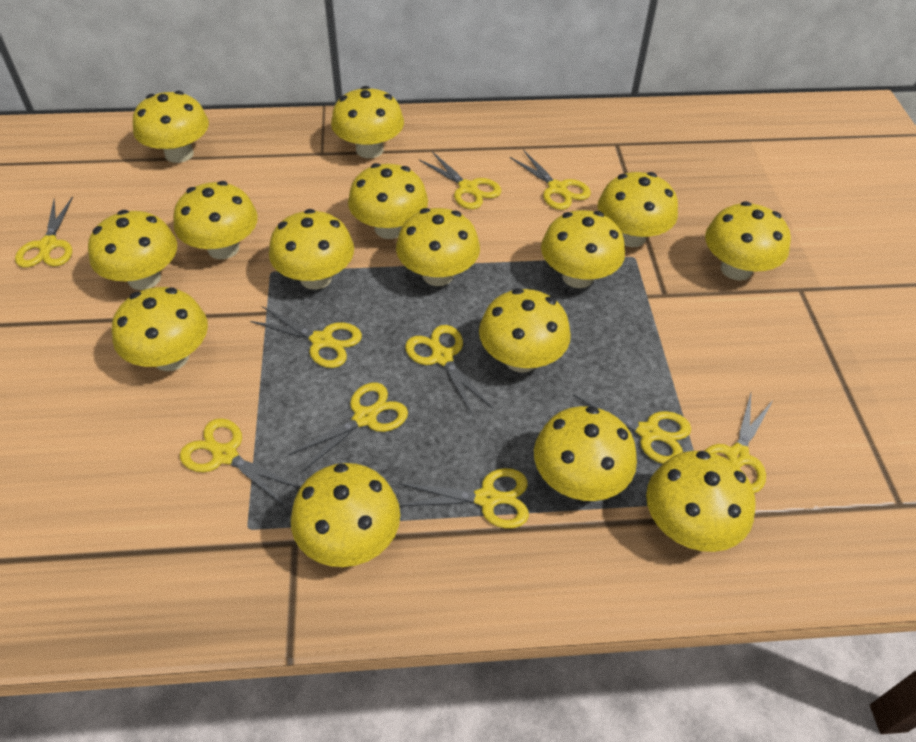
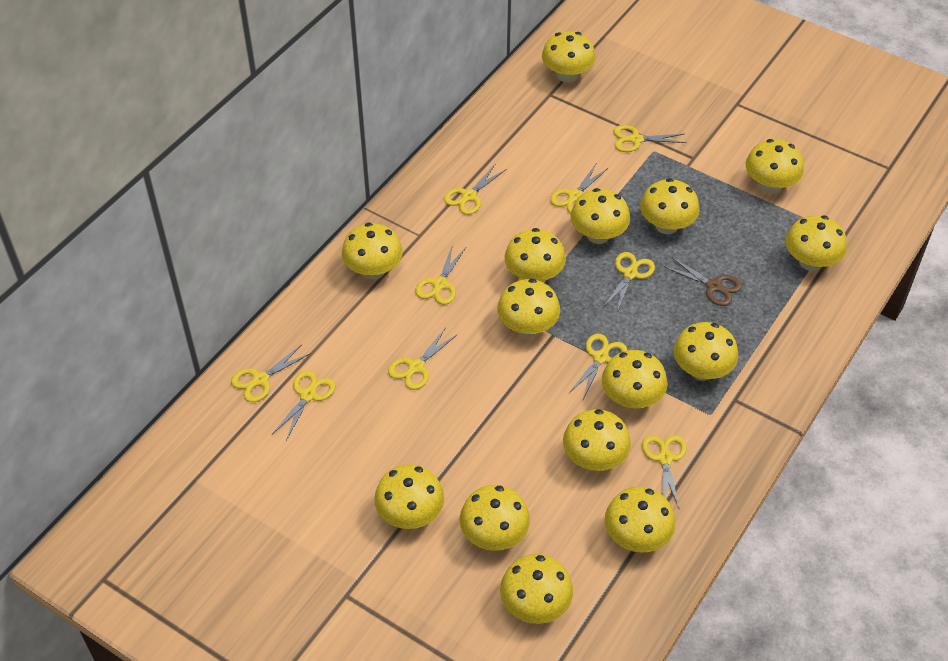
brown scissors: none = 0 -> [663,257,742,306] = 1

